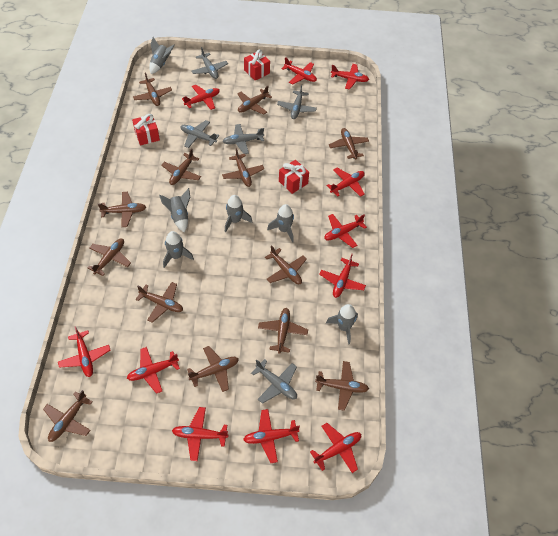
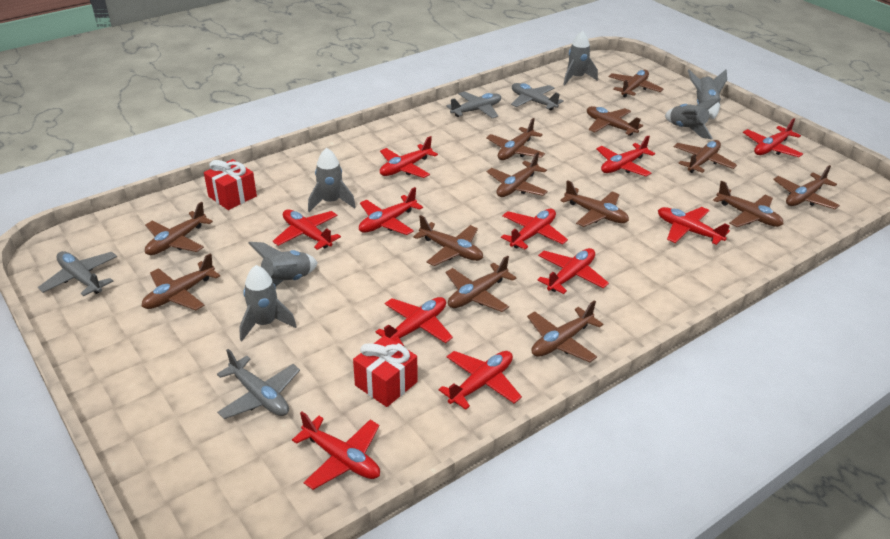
grey plane: [180,120,219,148] [192,47,228,79] [223,124,264,154] [251,359,297,404] [277,84,317,119] = 5 -> [38,251,117,297] [217,349,300,419] [446,91,501,118] [511,83,564,111] = 4
red gift: [132,114,160,145] [244,49,270,81] [279,160,309,194] = 3 -> [204,159,257,210] [353,335,417,407] = 2

